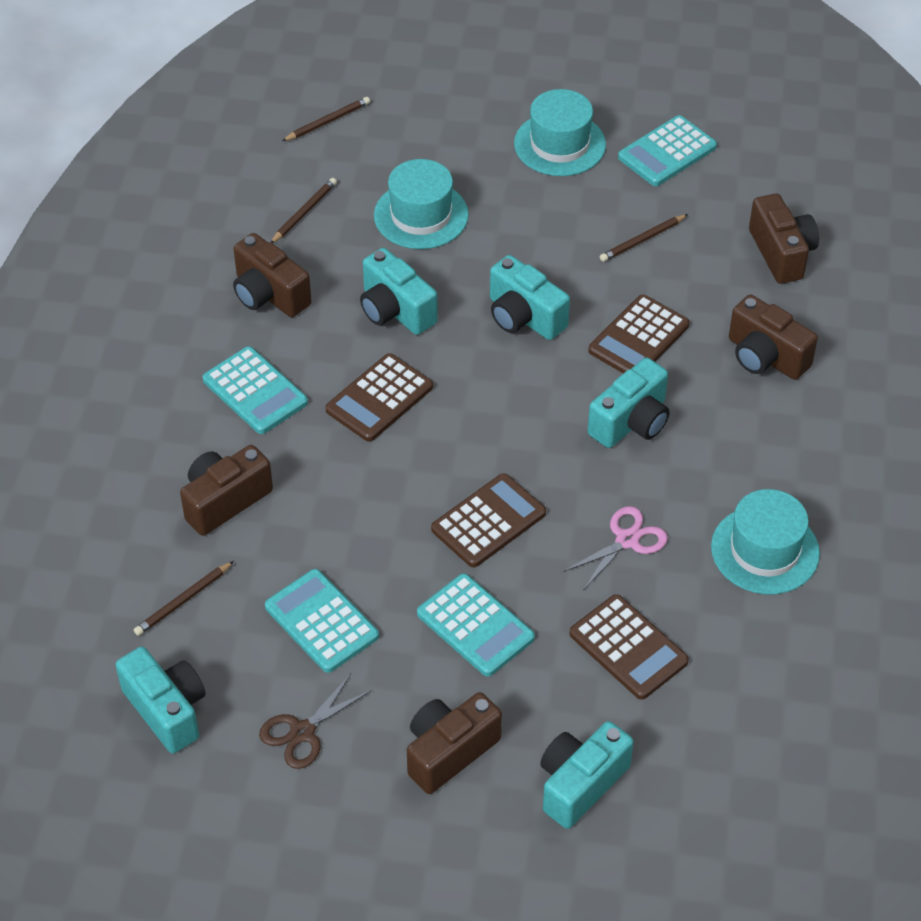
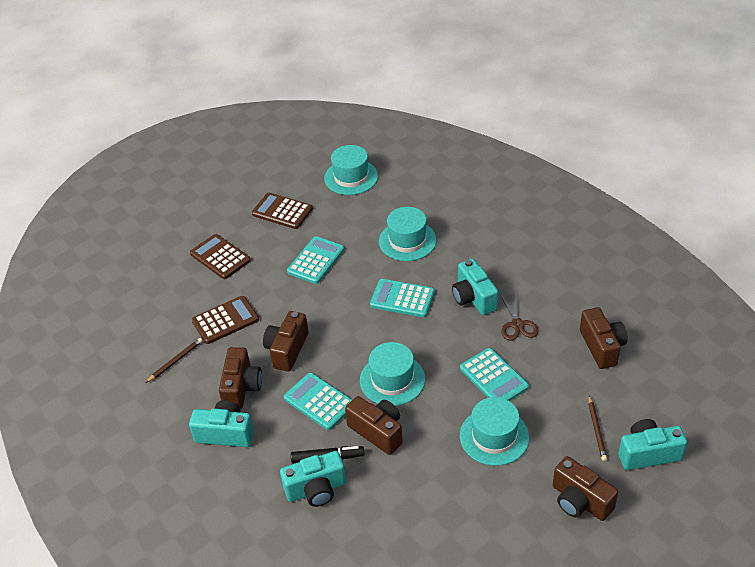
black marker: none = 0 -> [291,446,364,463] = 1
brown calculator: [325,353,433,442] [431,473,546,568] [569,594,689,700] [588,294,690,373] = 4 -> [190,234,251,279] [192,296,259,344] [252,193,313,229] = 3
brown pencil: [134,561,234,636] [271,178,337,243] [282,97,370,141] [600,214,688,262] = 4 -> [146,338,203,383] [588,396,607,461] = 2
pink scissors: [563,506,668,589] = 1 -> none = 0
turquoise camera: [116,646,205,753] [360,248,438,335] [490,255,570,340] [540,721,633,829] [588,358,670,448] = 5 -> [189,400,254,447] [280,451,346,507] [452,259,498,315] [618,419,687,470] = 4
turquoise hat: [374,159,469,249] [514,89,606,176] [711,489,820,594] = 3 -> [324,145,378,195] [360,342,425,406] [379,207,437,261] [460,397,529,466] = 4

